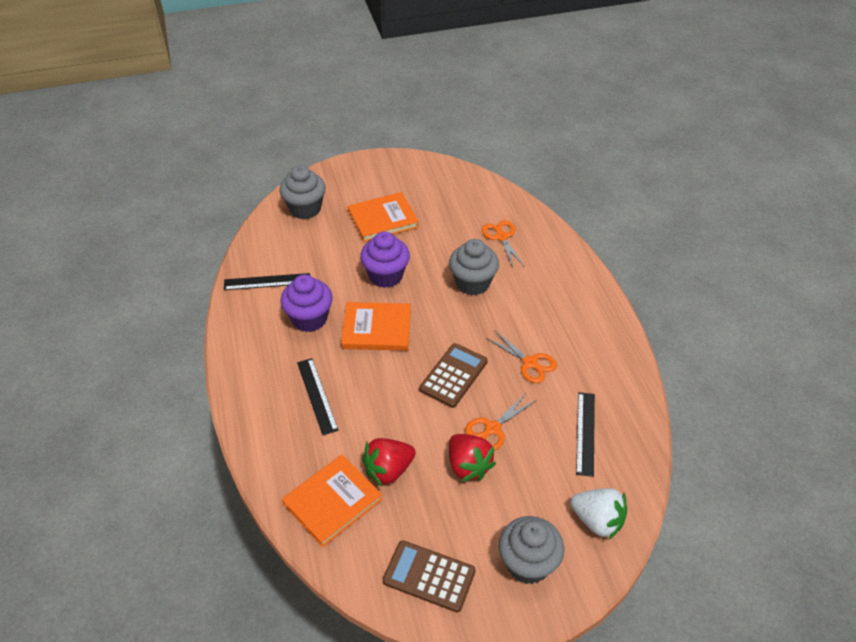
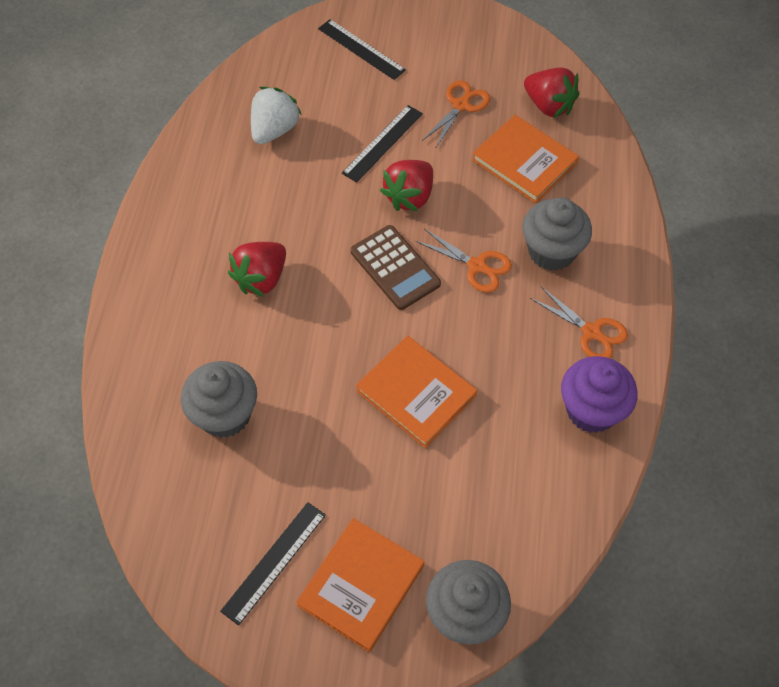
brown calculator: [383,540,476,612] [419,343,488,408] = 2 -> [351,225,441,310] = 1
purple cupcake: [280,274,333,332] [360,232,410,288] = 2 -> [561,356,638,433] = 1
red strawberry: [362,438,416,486] [449,434,496,482] = 2 -> [228,242,286,297] [380,160,433,212] [524,68,579,118] = 3

